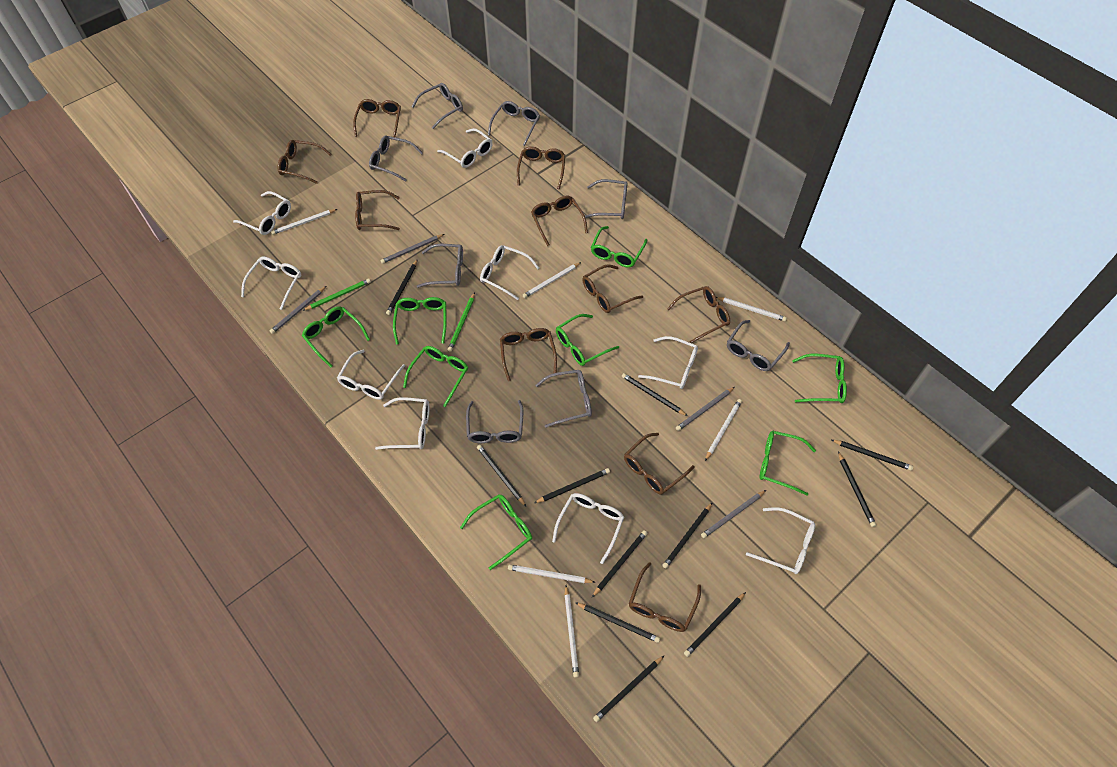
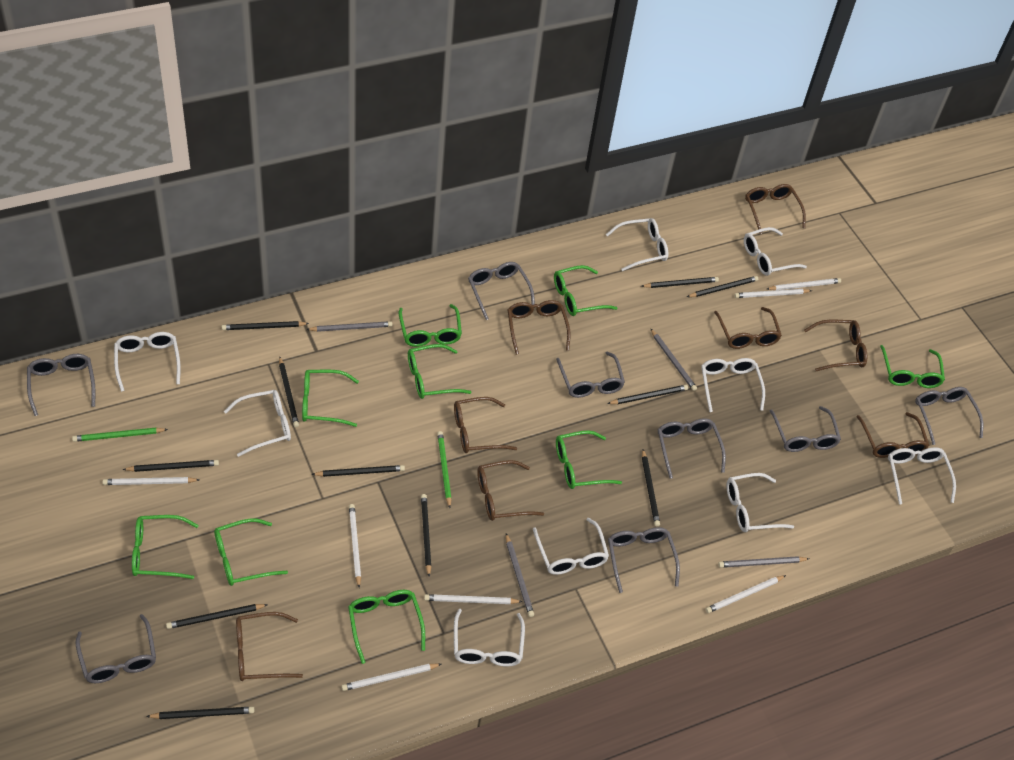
brown glasses: [277,140,331,184] [353,99,401,137] [355,190,400,230] [500,328,557,381] [517,146,565,189] [531,196,588,246] [582,264,643,313] [624,433,695,495] [629,562,701,632] [667,286,730,343] = 10 -> [236,612,303,681] [454,397,517,453] [477,460,544,521] [507,300,571,355] [714,307,782,349] [745,184,806,234] [804,320,867,371] [857,412,930,458] = 8
green glasses: [302,306,370,368] [393,297,447,344] [403,346,468,407] [460,495,532,570] [556,314,619,366] [591,226,647,267] [760,430,816,496] [792,354,847,403] = 8 -> [132,515,199,579] [214,518,288,586] [302,370,359,427] [348,590,425,664] [398,304,462,347] [408,344,471,399] [554,265,617,316] [556,430,622,489] [880,345,945,388] = 9
white pencil: [271,209,337,235] [508,565,595,583] [523,262,581,298] [564,585,579,678] [705,399,742,461] [716,297,787,321] = 6 -> [103,477,199,485] [341,664,441,691] [349,504,361,588] [424,594,523,604] [705,575,786,613] [734,289,812,298] [767,278,841,290] = 7

